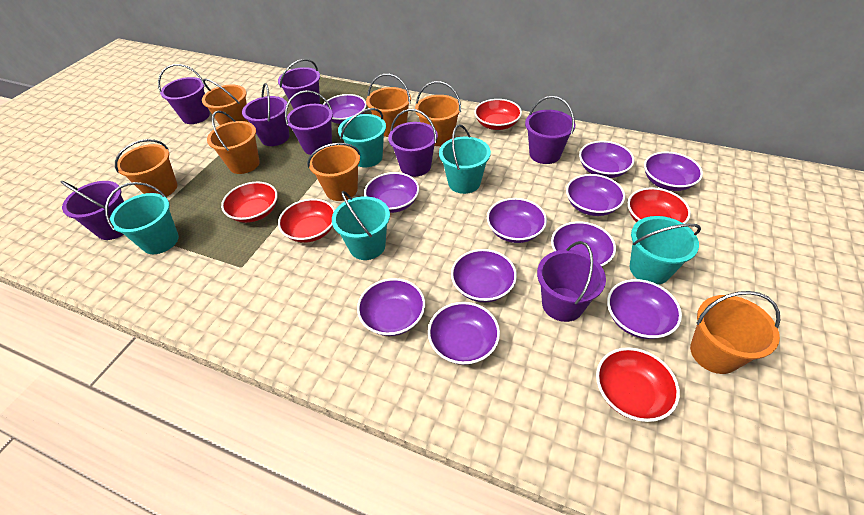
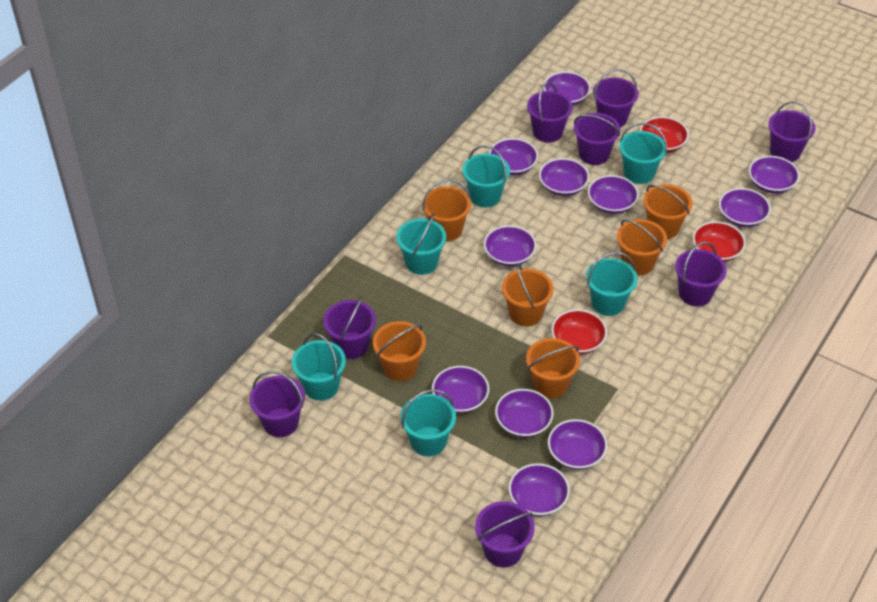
orange bucket: [115,139,177,197] [202,78,249,125] [207,111,260,174] [307,143,361,201] [366,74,411,137] [415,81,461,146] [690,291,780,374] = 7 -> [373,321,426,381] [422,179,471,242] [502,263,554,327] [526,338,580,399] [617,219,667,275] [643,184,693,239] = 6
red bowl: [221,181,278,223] [278,199,335,243] [474,99,522,130] [596,347,680,422] [628,188,691,224] = 5 -> [551,309,607,354] [640,117,689,153] [693,221,746,262] = 3
turquoise bucket: [105,182,179,254] [332,191,390,260] [338,108,386,167] [439,124,491,194] [630,216,701,285] = 5 -> [292,333,346,401] [396,213,446,275] [400,389,456,456] [462,145,510,207] [586,252,638,316] [619,123,667,184] = 6

